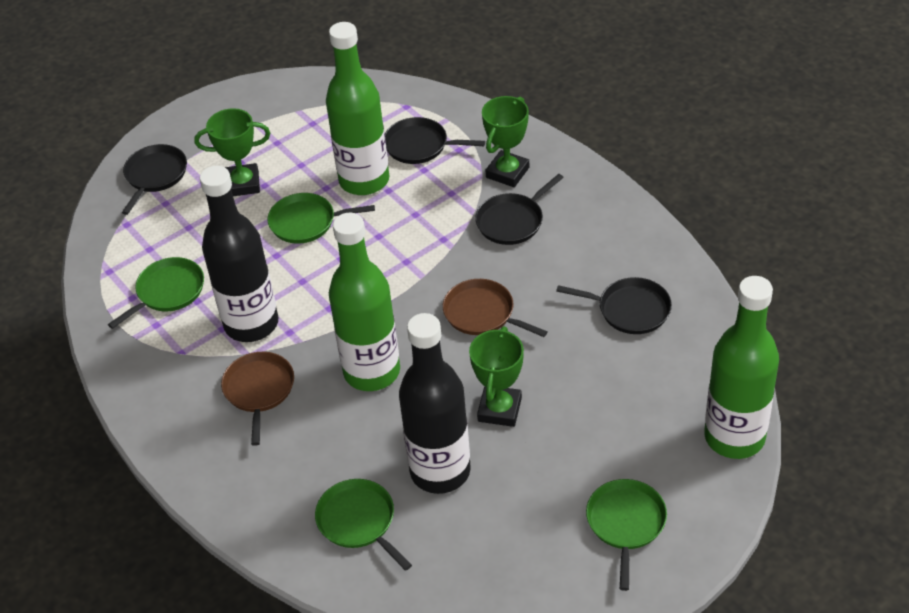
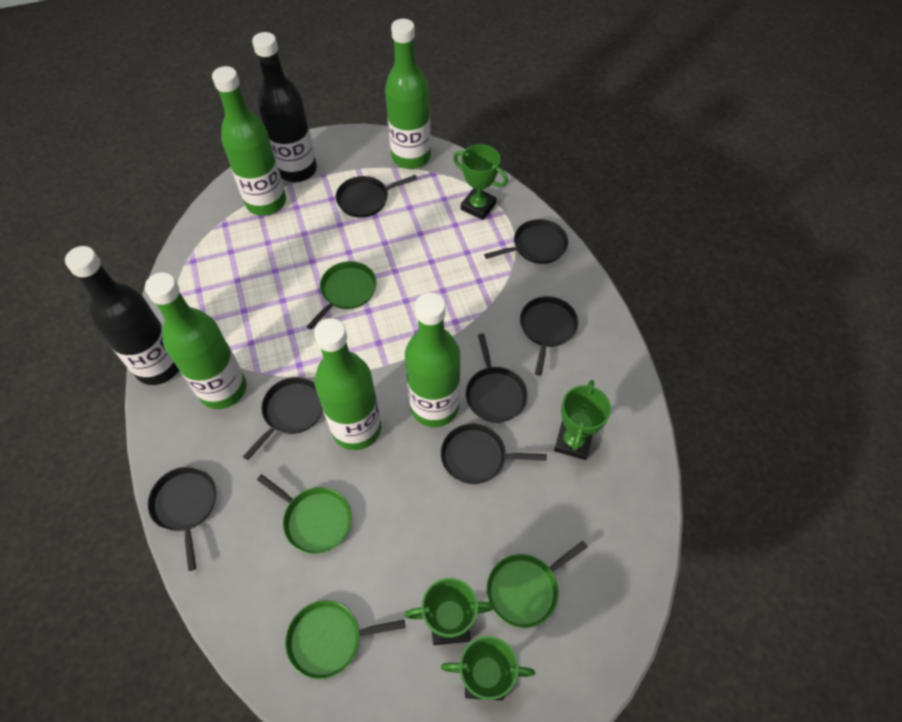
black pan: [122,144,187,215] [385,117,485,164] [475,174,564,245] [556,277,672,334] = 4 -> [148,466,216,571] [243,377,323,460] [336,175,417,218] [441,424,547,484] [466,333,528,423] [484,219,568,264] [520,296,578,376] = 7
brown pan: [221,352,294,446] [443,279,548,337] = 2 -> none = 0
green bottle: [326,22,389,195] [329,213,400,391] [704,276,779,459] = 3 -> [145,272,246,409] [212,66,286,216] [314,318,381,450] [385,19,431,169] [405,293,460,427] = 5
green trophy: [194,108,270,196] [469,326,524,427] [482,96,529,187] = 3 -> [404,578,495,645] [441,636,535,701] [453,144,508,220] [554,380,611,460] = 4

